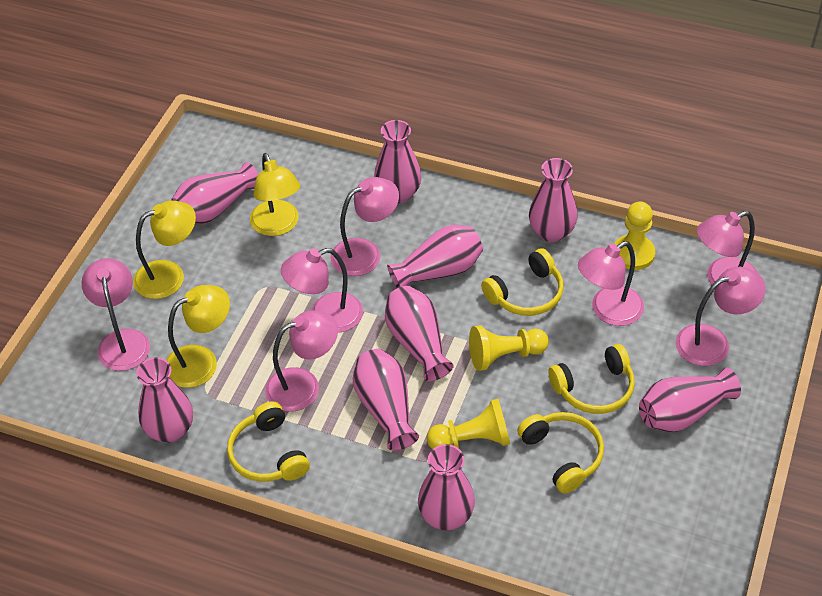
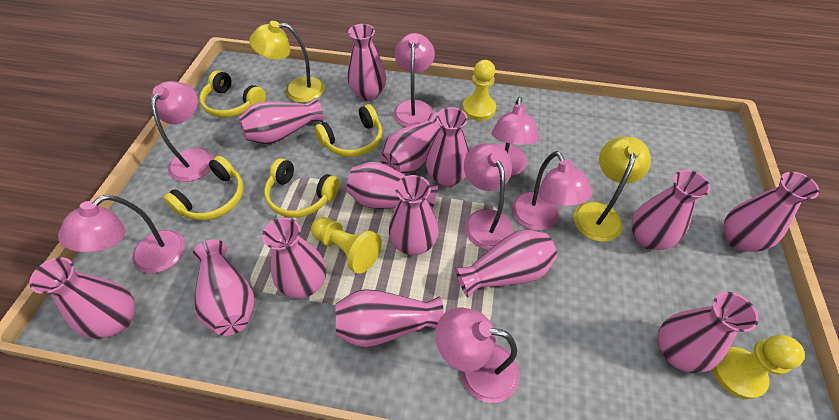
pink vase: [136,357,193,443] [171,162,258,224] [353,349,419,450] [374,120,421,203] [385,286,454,381] [387,225,483,288] [418,444,475,531] [529,158,578,242] [639,368,741,432] = 9 -> [29,257,135,339] [193,239,255,336] [239,97,324,145] [262,218,326,298] [336,289,444,347] [347,162,438,210] [348,24,386,101] [381,112,440,174] [389,175,439,255] [426,107,469,187] [455,230,557,298] [631,170,711,250] [657,292,759,373] [724,172,819,252] = 14
yellow lamp: [133,201,196,299] [166,285,230,388] [250,153,300,236] = 3 -> [249,21,324,103] [574,137,651,242] = 2

